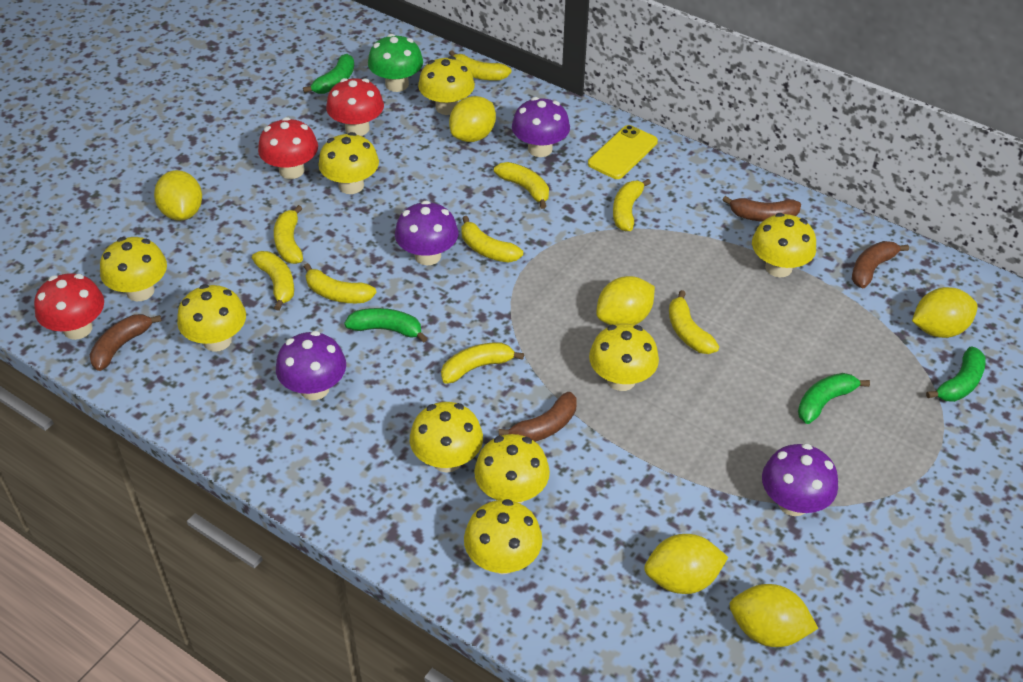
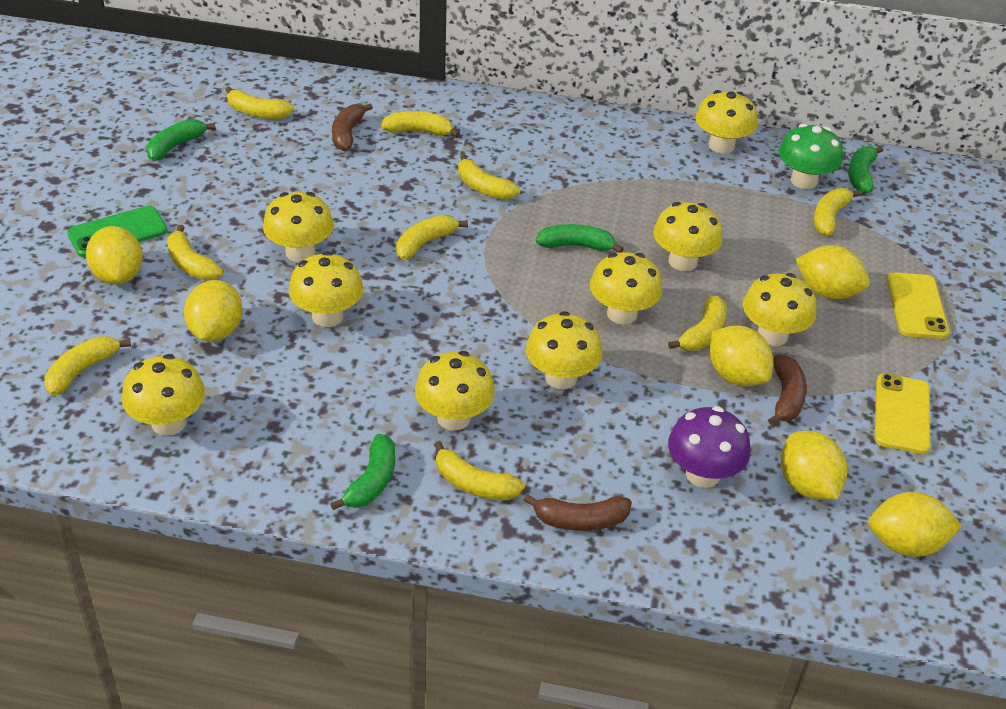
brown banana: [90,314,162,371] [499,392,577,442] [723,196,801,222] [852,241,909,288] = 4 -> [332,103,373,151] [524,494,632,531] [768,355,807,425] = 3
green phone: none = 0 -> [67,206,167,257] = 1
purple mushroom: [276,331,346,400] [395,201,458,265] [512,97,570,157] [762,443,838,516] = 4 -> [668,406,750,488] = 1
red mushroom: [34,273,104,340] [258,117,318,179] [326,78,384,136] = 3 -> none = 0
yellow phone: [588,125,658,179] = 1 -> [874,374,930,454] [887,272,949,339] = 2

